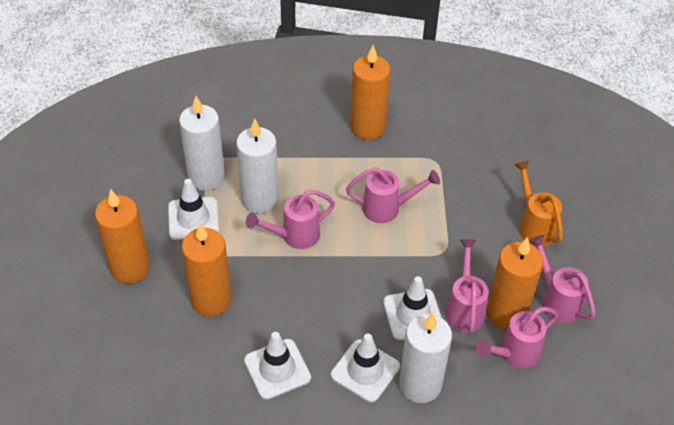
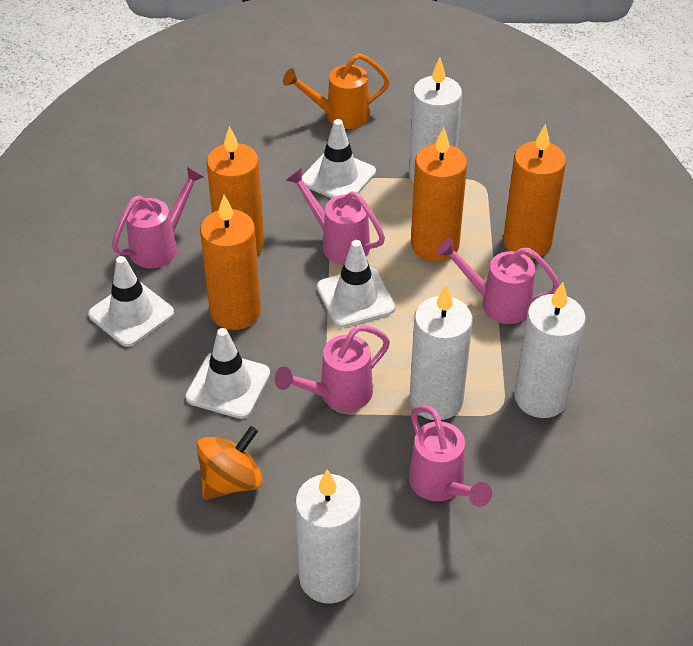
orange spinning top: none = 0 -> [197,426,263,500] = 1
white candle: [179,96,225,191] [236,119,279,214] [399,312,452,403] = 3 -> [295,469,361,603] [409,58,462,183] [409,284,473,420] [514,282,586,418] = 4

